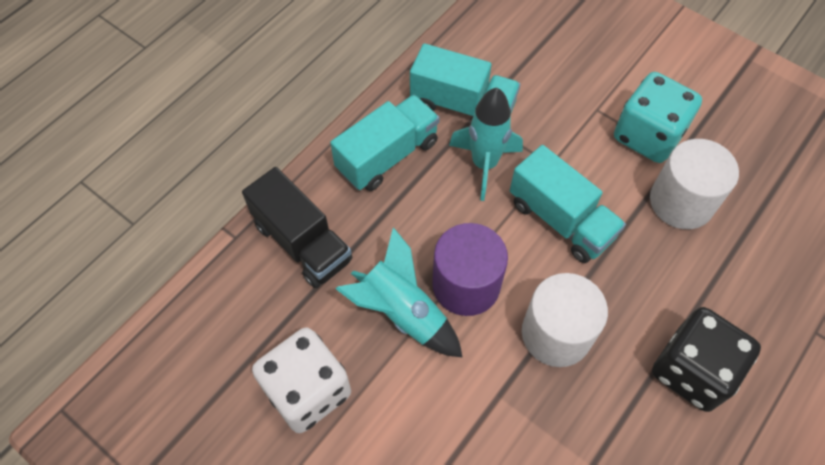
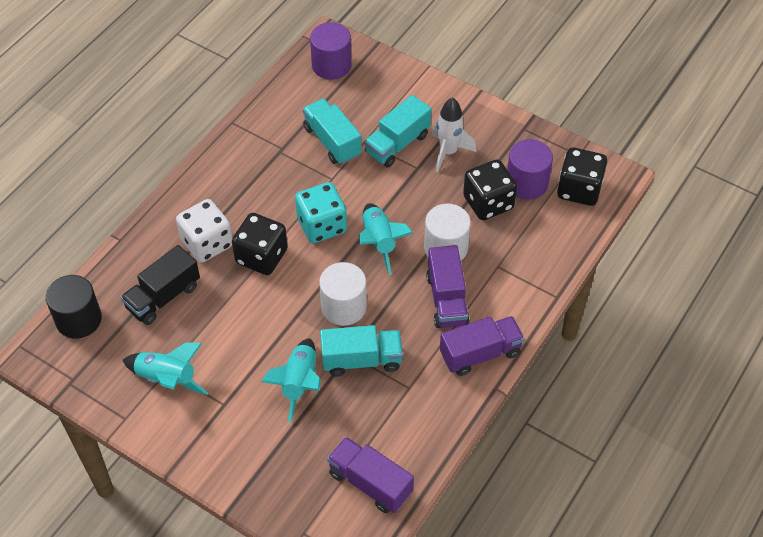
black cylinder: none = 0 -> [46,275,102,339] = 1
black dice: [652,307,761,412] = 1 -> [232,213,288,275] [463,160,517,220] [557,148,607,206] = 3
purple cylinder: [432,223,508,316] = 1 -> [310,22,351,80] [507,139,553,200] = 2
purple truck: none = 0 -> [327,437,414,513] [426,245,470,328] [440,316,525,376] = 3
turquoise rocket: [336,227,463,358] [449,88,523,201] = 2 -> [122,342,208,395] [262,338,321,422] [359,203,413,275] = 3
white rocket: none = 0 -> [432,97,477,172] = 1

